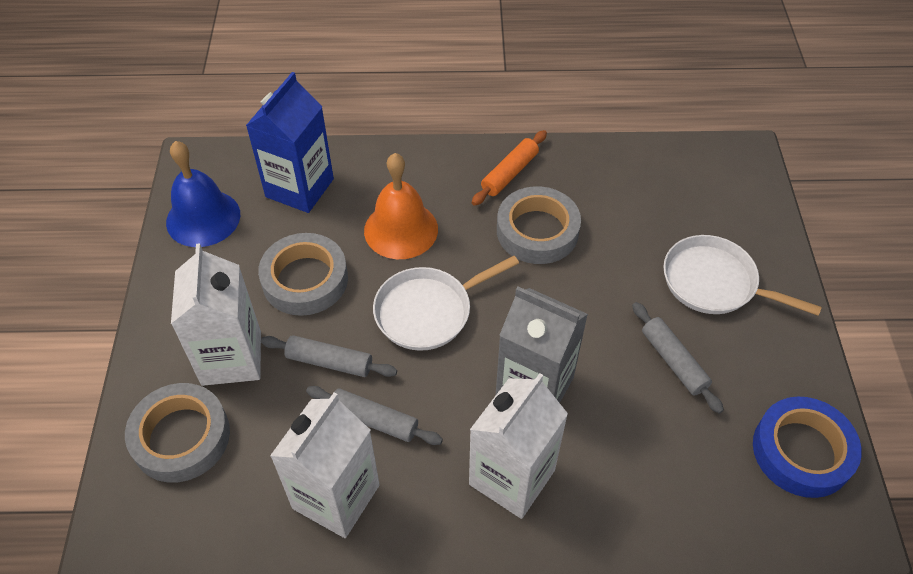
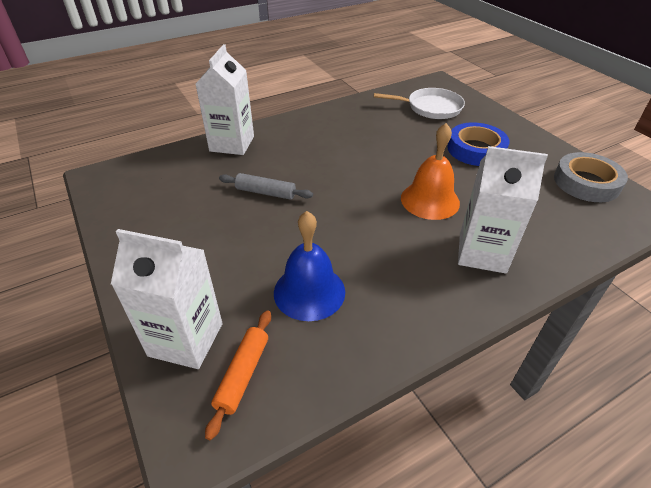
blue carton: [246,72,334,213] = 1 -> none = 0
grey carton: [495,287,588,403] = 1 -> none = 0
grey rolling pin: [261,335,397,377] [306,386,443,445] [632,302,724,413] = 3 -> [219,173,313,200] = 1
grey tape: [125,383,230,483] [258,233,348,316] [497,186,581,264] = 3 -> [554,152,628,202] = 1
white pan: [373,256,519,351] [663,235,822,316] = 2 -> [374,88,465,119] = 1

